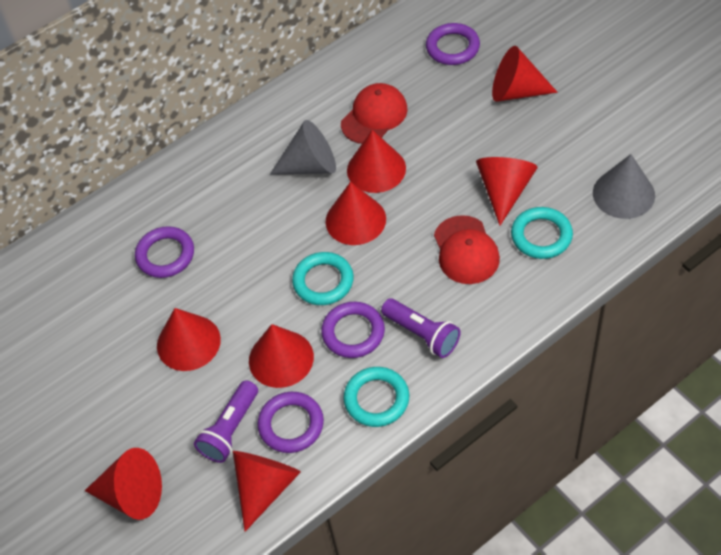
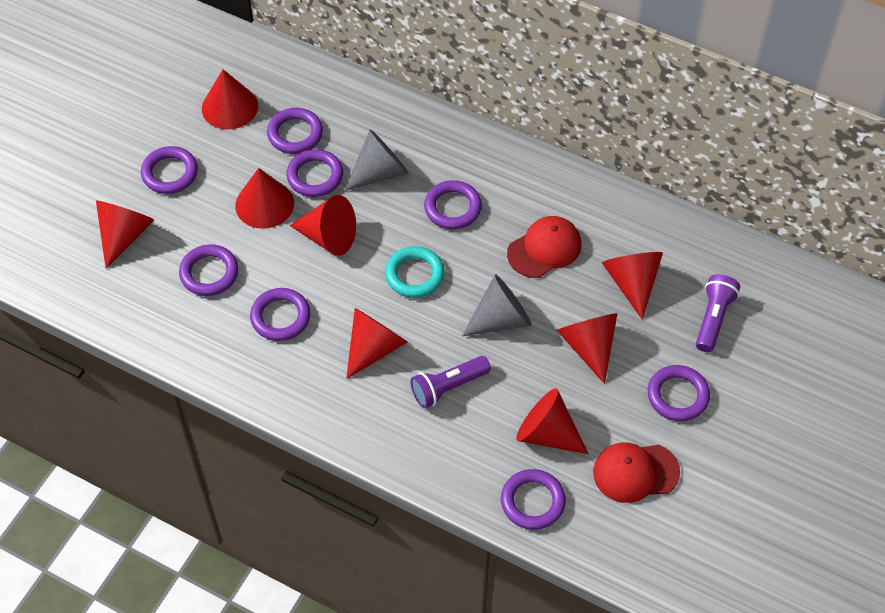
purple ring: [135,226,194,278] [258,392,324,453] [321,302,385,358] [426,23,480,65] = 4 -> [141,146,198,194] [179,245,239,296] [250,288,311,341] [267,108,323,154] [286,149,343,197] [424,180,482,229] [501,469,566,530] [648,365,710,421] = 8
turquoise ring: [292,252,354,305] [344,367,409,427] [511,207,573,259] = 3 -> [385,246,444,298] = 1

